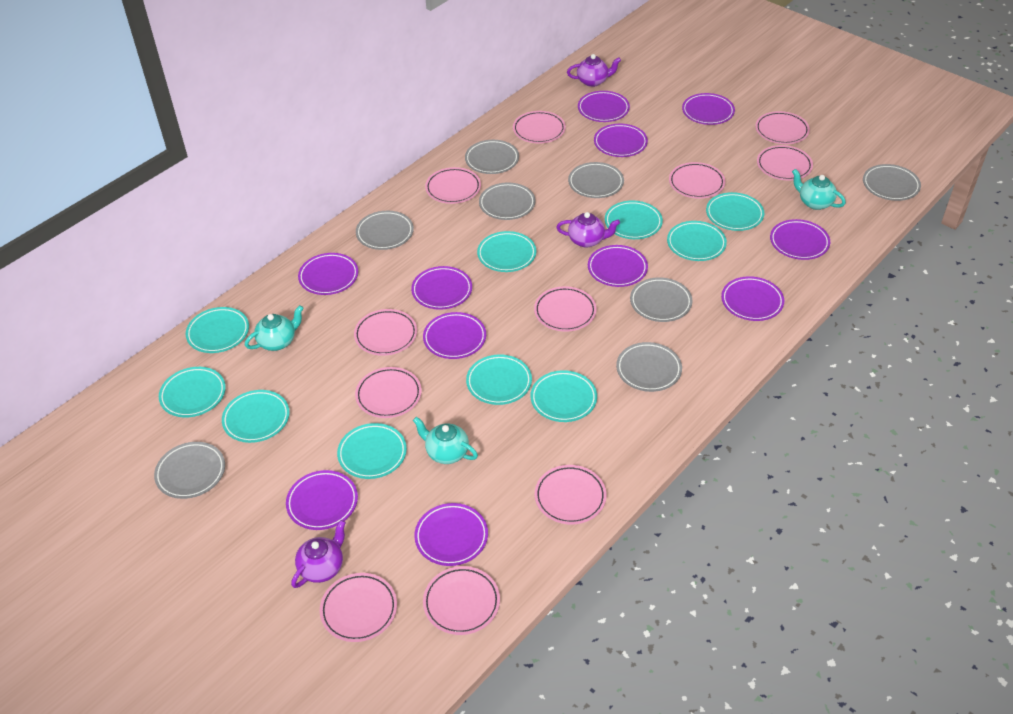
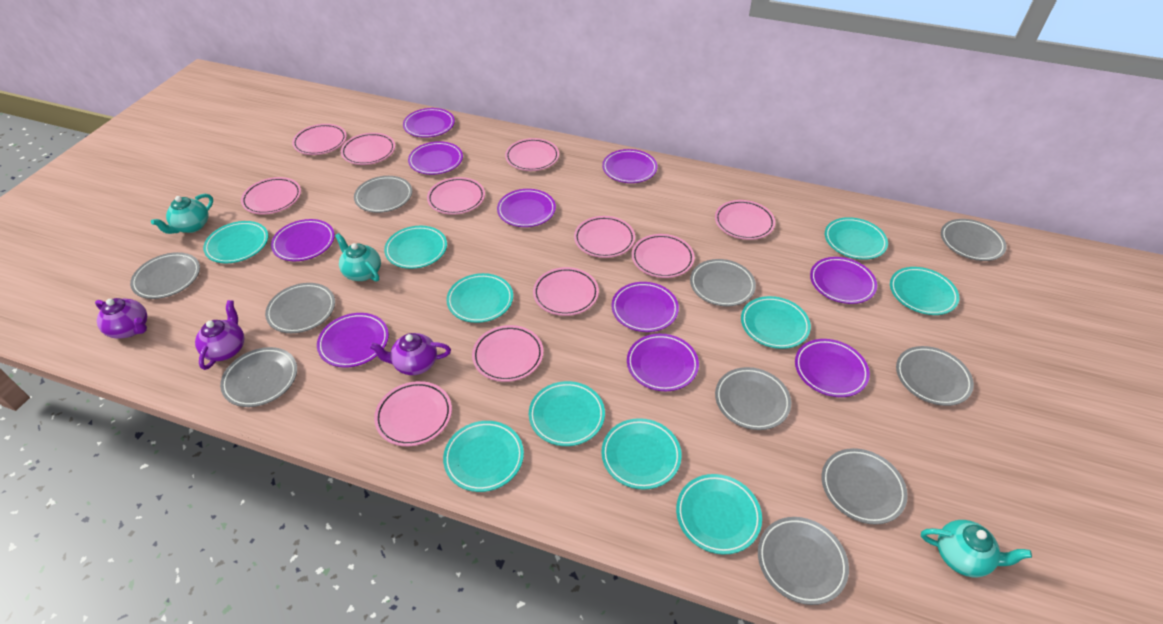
grey plate: [154,442,225,499] [356,211,414,250] [465,140,519,174] [479,183,536,220] [568,162,624,198] [616,342,682,392] [630,277,692,322] [863,164,921,201] = 8 -> [130,252,200,299] [220,347,297,407] [265,283,335,333] [354,176,412,213] [690,259,756,306] [715,367,791,430] [758,517,849,605] [822,448,908,525] [896,346,974,406] [941,219,1007,261] = 10
purple plate: [286,470,358,530] [298,253,358,295] [411,266,472,310] [414,503,488,566] [423,312,486,359] [578,91,630,122] [588,245,648,287] [594,124,648,157] [682,93,735,125] [721,276,784,321] [770,219,830,260] = 11 -> [271,219,335,261] [317,313,389,368] [403,108,455,138] [408,141,463,175] [497,189,556,227] [602,149,657,183] [611,282,679,332] [627,334,699,391] [795,339,870,397] [810,257,877,304] = 10

